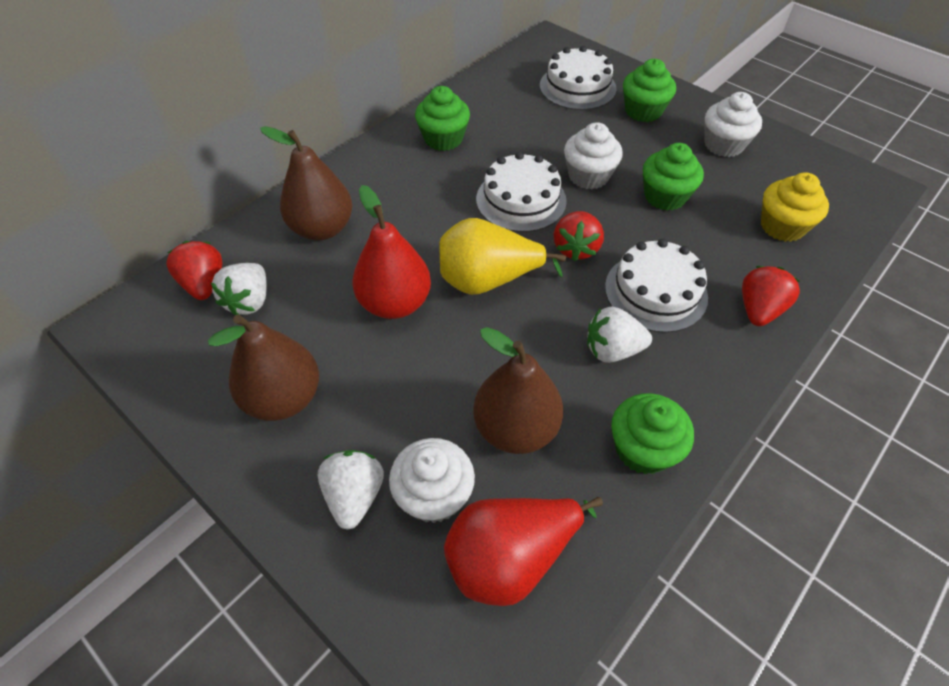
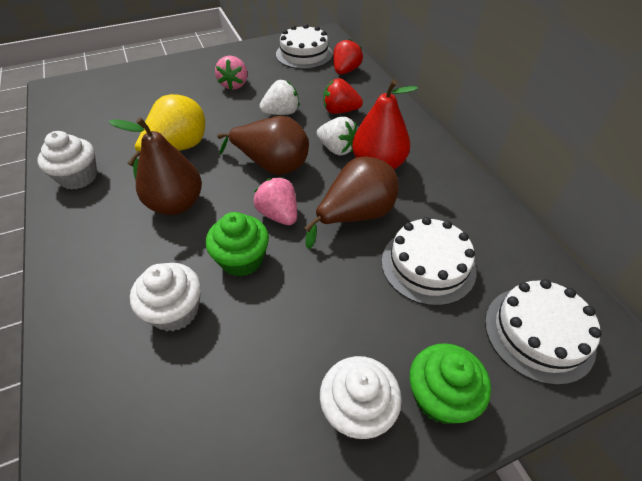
green cupcake: [415,86,470,151] [611,393,694,474] [623,59,676,122] [643,143,704,211] = 4 -> [206,212,269,277] [409,343,491,424] = 2
pink strawberry: none = 0 -> [215,56,247,90] [254,177,297,225] = 2
red pear: [352,185,431,319] [444,497,603,606] = 2 -> [352,80,418,169] = 1
red strawberry: [166,241,223,300] [554,211,604,261] [742,266,800,326] = 3 -> [323,78,363,114] [333,39,363,75] = 2
white strawberry: [211,263,267,315] [318,450,384,530] [587,307,652,363] = 3 -> [259,80,299,115] [317,117,357,156] = 2
yellow cupcake: [761,172,829,242] = 1 -> none = 0

